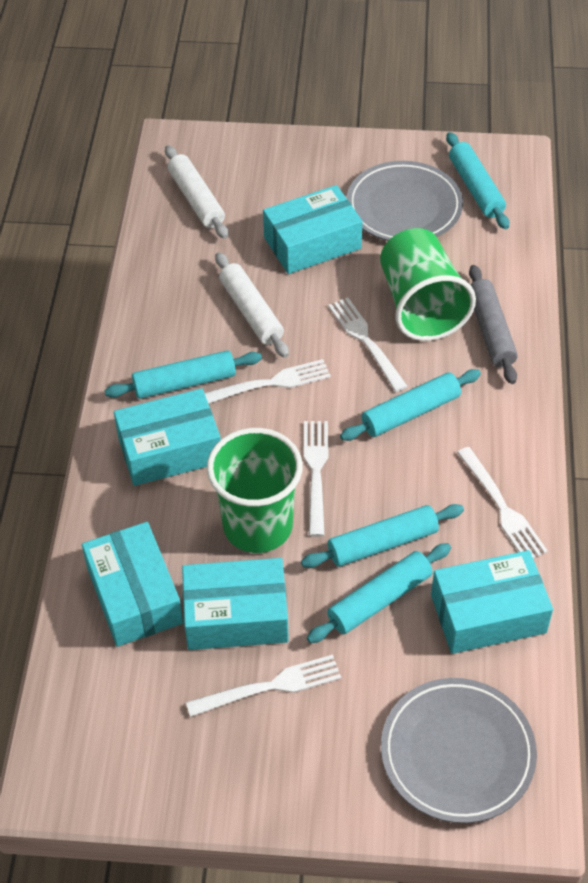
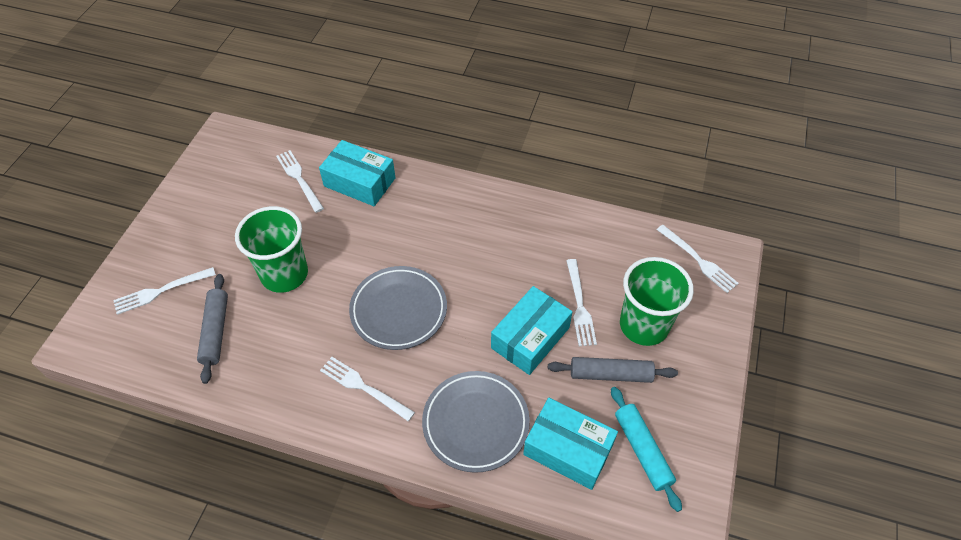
grey rolling pin: [469,265,518,384] = 1 -> [197,274,228,384] [548,357,678,383] = 2
turquoise box: [82,522,183,647] [114,388,221,486] [182,558,289,650] [263,185,363,274] [431,550,553,654] = 5 -> [319,140,395,206] [491,286,572,375] [523,398,618,490] = 3
turquoise rolling pin: [105,350,262,399] [301,504,464,568] [307,543,451,643] [340,369,481,441] [446,132,509,229] = 5 -> [611,387,682,512] = 1
white rolling pin: [165,145,228,239] [215,252,289,358] = 2 -> none = 0

